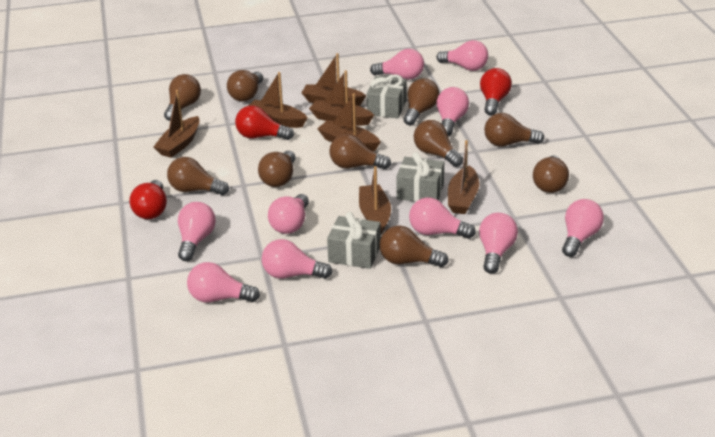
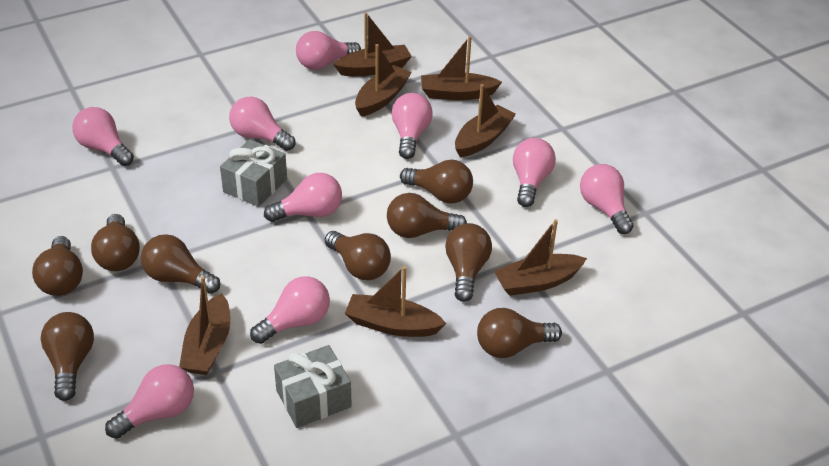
brown light bulb: [164,74,201,121] [167,157,229,195] [227,70,263,102] [258,151,295,187] [329,134,391,169] [379,226,448,267] [403,78,440,125] [414,120,463,167] [484,113,544,147] [533,155,569,193] = 10 -> [32,236,83,296] [41,312,94,401] [91,214,140,271] [141,234,220,294] [325,231,391,280] [387,193,467,238] [400,160,473,204] [445,223,492,302] [477,308,562,358] = 9
grey gift: [327,212,381,269] [367,74,406,118] [396,152,444,202] = 3 -> [220,139,287,207] [274,345,352,428] = 2
pink light bulb: [178,202,216,261] [187,262,260,303] [262,239,332,279] [268,194,309,234] [370,49,424,79] [409,198,476,239] [436,40,488,71] [437,87,469,136] [479,213,518,274] [562,199,604,257] = 10 -> [72,107,134,166] [105,364,194,439] [229,97,295,151] [250,276,330,344] [264,173,342,222] [296,31,361,70] [392,93,433,159] [513,138,556,207] [580,164,634,234] = 9
red light bulb: [129,180,167,219] [235,106,294,140] [480,68,512,115] = 3 -> none = 0

